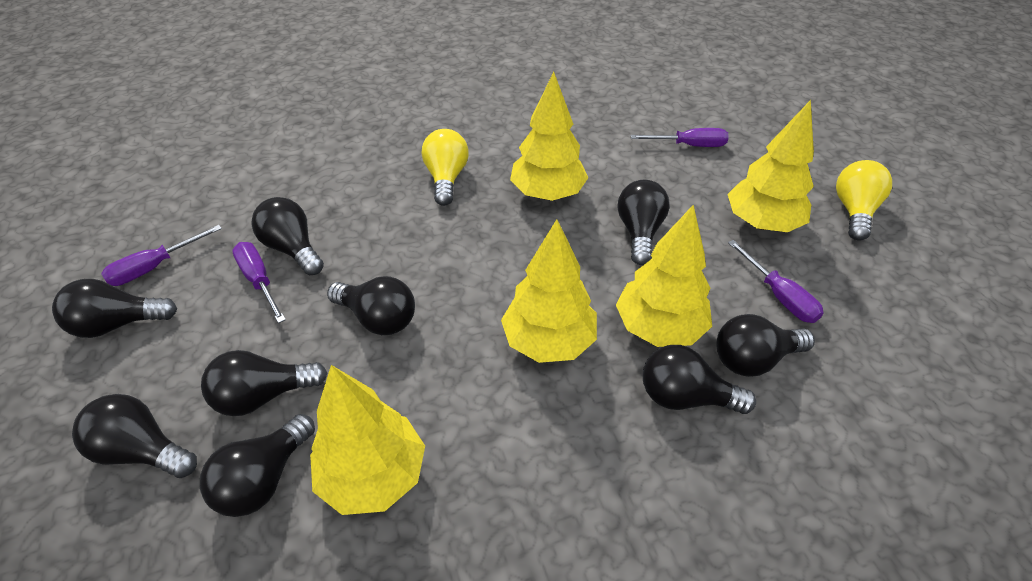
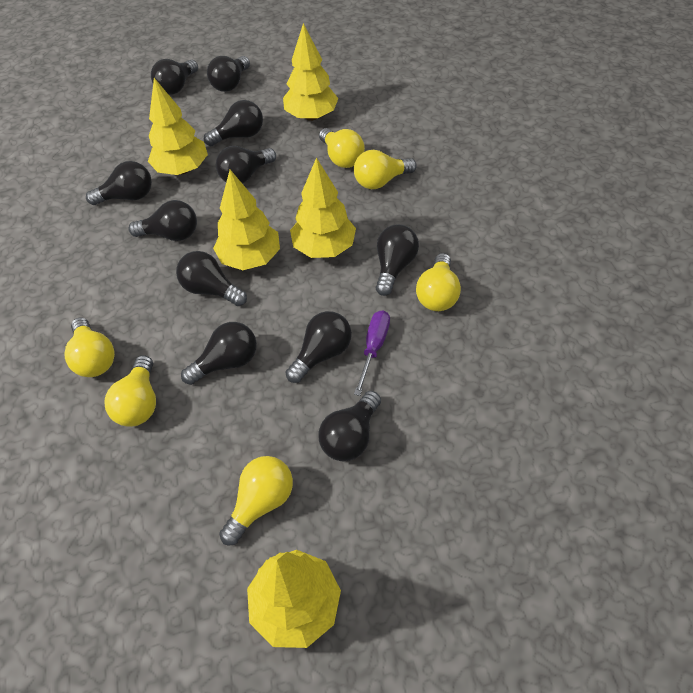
black light bulb: [52,279,177,338] [72,394,197,478] [200,414,315,517] [201,350,327,416] [251,197,324,275] [327,276,415,335] [618,180,670,265] [643,345,756,414] [717,314,815,377] = 9 -> [86,161,152,205] [129,200,197,241] [151,59,198,95] [176,251,247,306] [181,322,257,385] [204,100,263,146] [207,56,250,92] [216,146,276,184] [286,311,352,383] [318,391,381,462] [376,224,419,296] = 11
purple screwdriver: [101,225,222,286] [232,242,286,323] [631,128,729,147] [728,240,824,323] = 4 -> [354,310,390,396] = 1
yellow light bulb: [422,129,469,206] [836,160,892,241] = 2 -> [64,317,115,377] [104,355,156,427] [219,456,293,546] [319,128,365,168] [354,150,417,189] [416,253,461,311] = 6

